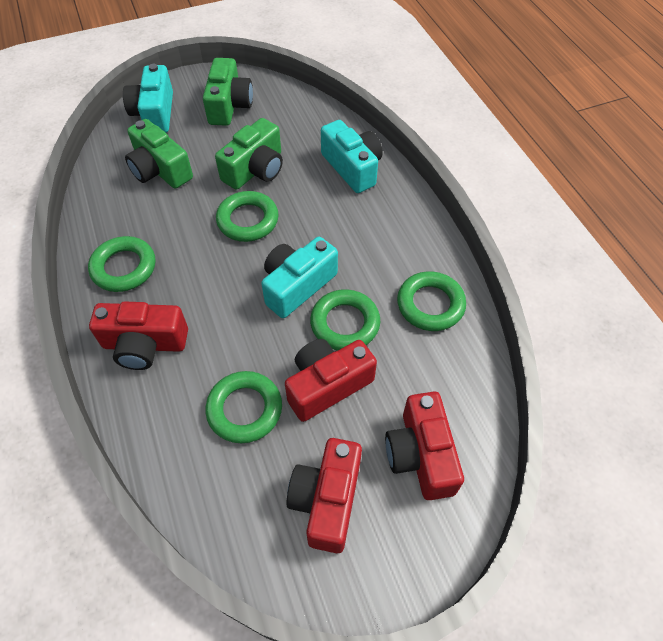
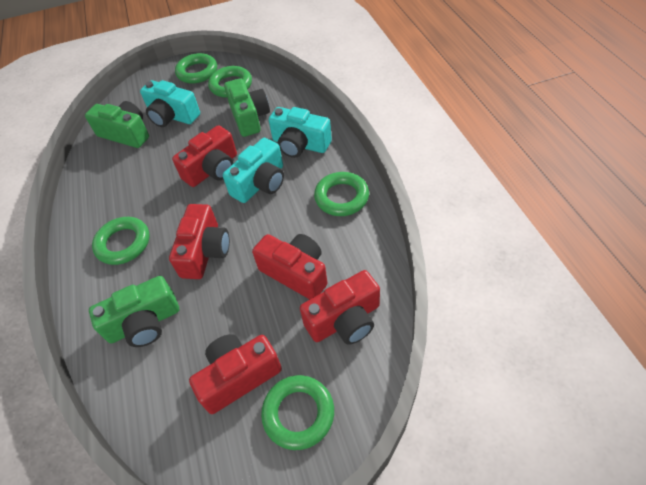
red camera: [89,302,188,370] [285,339,377,422] [286,438,362,553] [385,391,464,500] = 4 -> [169,204,230,279] [172,125,237,187] [189,334,282,414] [252,234,327,299] [300,270,380,345] = 5

